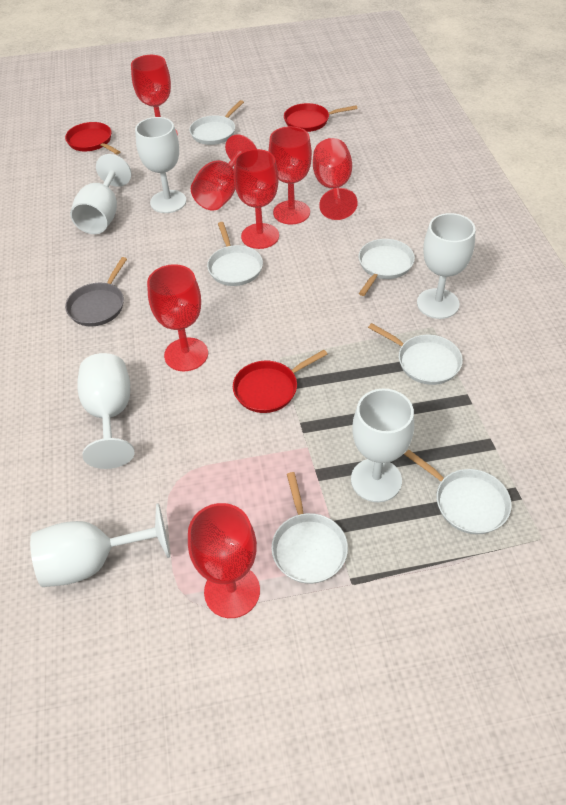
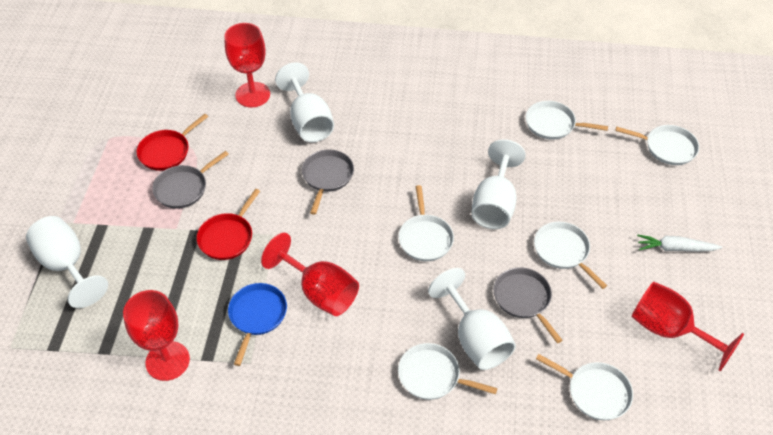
blue pan: none = 0 -> [228,283,287,366] = 1
grey pan: [65,257,127,326] = 1 -> [152,151,229,209] [302,149,354,215] [494,267,562,343] = 3
red goblet: [131,55,178,136] [147,264,208,371] [188,503,260,618] [191,134,257,210] [234,149,279,249] [268,126,312,224] [313,138,358,220] = 7 -> [123,290,190,381] [225,23,270,108] [261,233,359,316] [631,281,744,371] = 4
red pan: [65,122,120,155] [233,350,327,413] [284,103,358,132] = 3 -> [137,114,208,171] [197,189,260,260] = 2
white carrot: none = 0 -> [637,235,722,252] = 1
white goblet: [30,503,170,587] [70,154,131,234] [77,353,135,469] [135,117,186,213] [351,389,414,502] [417,213,476,319] = 6 -> [26,216,108,308] [275,62,334,142] [428,268,516,370] [471,139,526,229] = 4

